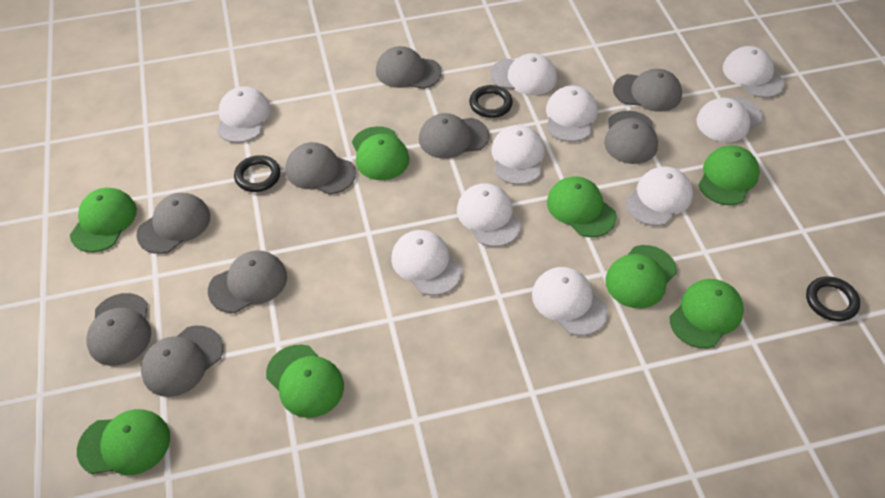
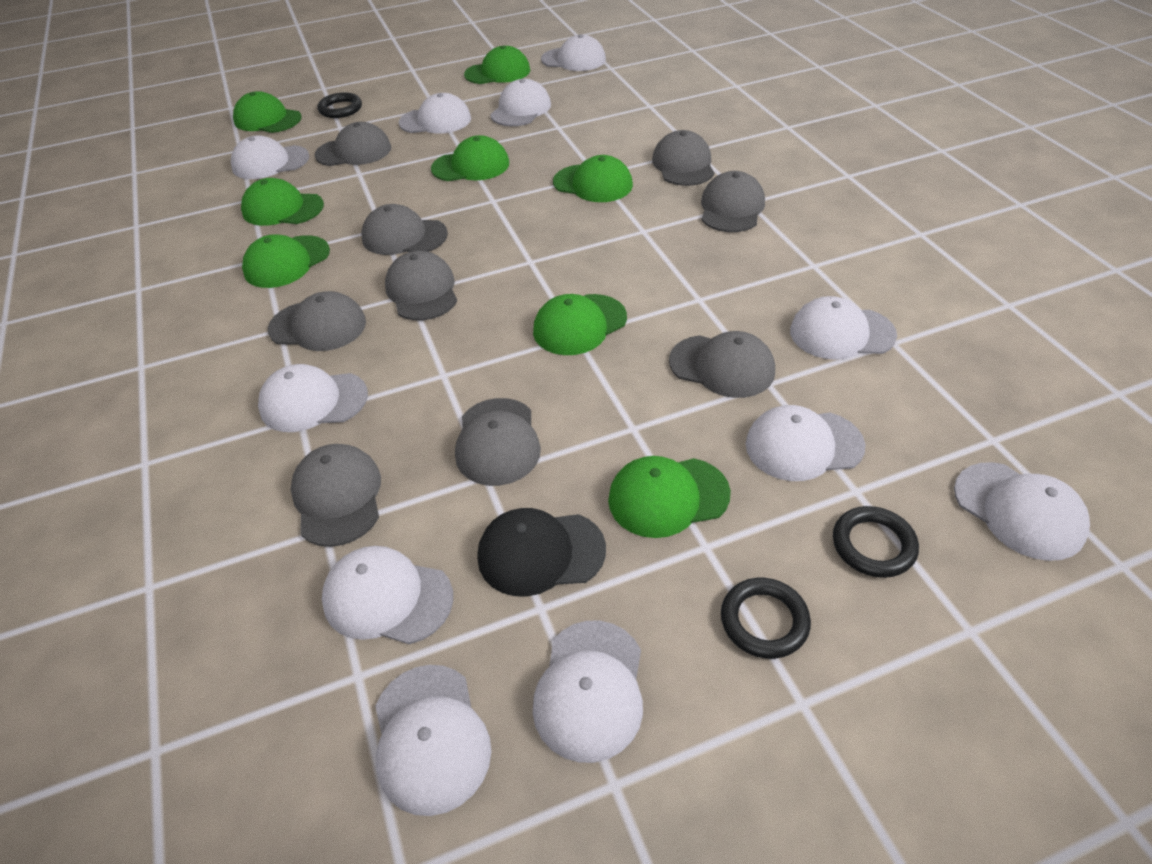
black cap: none = 0 -> [478,508,606,597] = 1
white cap: [217,86,271,143] [391,230,462,295] [457,183,521,247] [490,53,557,95] [491,125,545,185] [532,267,608,336] [546,86,598,142] [626,167,693,226] [696,97,763,142] [723,46,785,98] = 10 -> [231,135,309,179] [258,364,368,432] [322,546,453,644] [375,665,491,816] [399,93,471,134] [490,79,551,126] [533,621,643,763] [541,34,606,71] [746,405,866,481] [790,296,897,360] [954,462,1090,561] = 11

